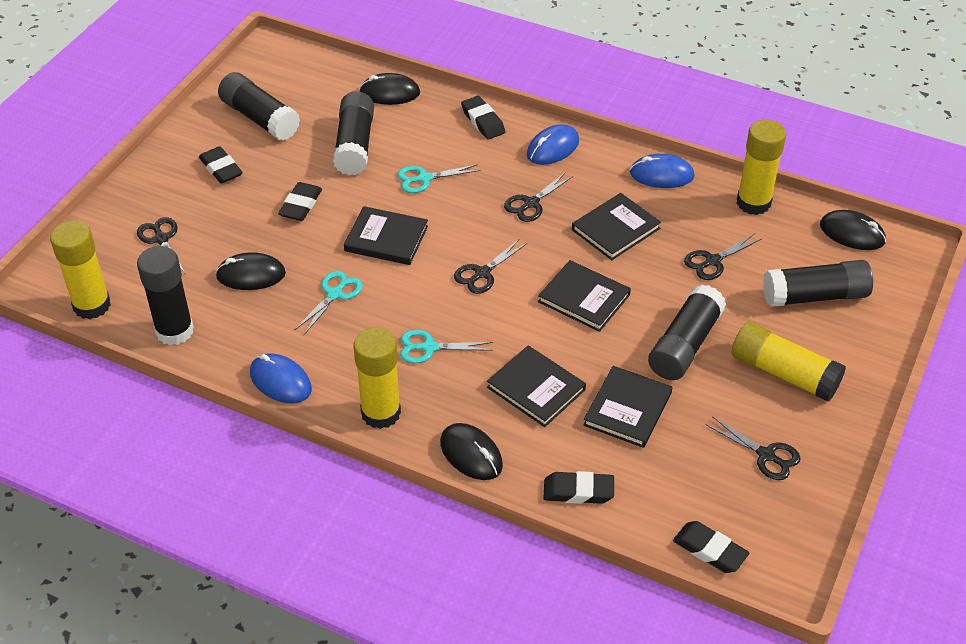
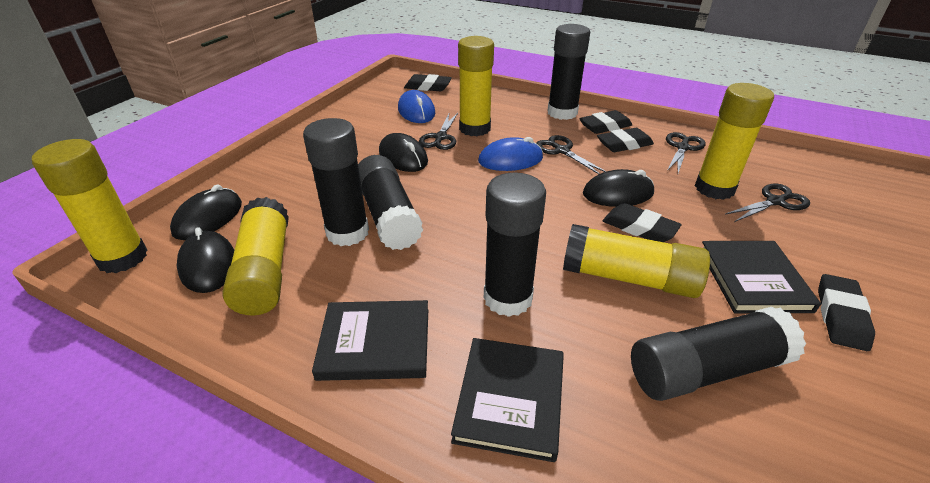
black book: [344,206,428,265] [487,345,586,427] [538,260,631,332] [572,193,661,260] [583,366,672,448] = 5 -> [312,300,428,381] [451,338,564,462] [702,241,821,313] = 3
black scissors: [137,217,186,274] [454,239,527,294] [504,172,573,222] [684,233,762,280] [706,416,801,480] = 5 -> [419,113,458,150] [537,135,607,174] [666,132,706,173] [725,184,810,222] = 4
blue mouse: [250,353,312,403] [527,124,579,165] [630,154,695,188] = 3 -> [398,90,435,123] [478,137,543,171] = 2
turquoise scissors: [294,271,363,335] [397,164,481,193] [400,330,493,363] = 3 -> none = 0
yellow glue stick: [50,221,111,319] [353,327,401,429] [731,322,846,402] [737,119,786,215] = 4 -> [32,139,147,273] [222,197,289,315] [458,36,494,136] [563,224,710,298] [695,83,774,200] = 5

